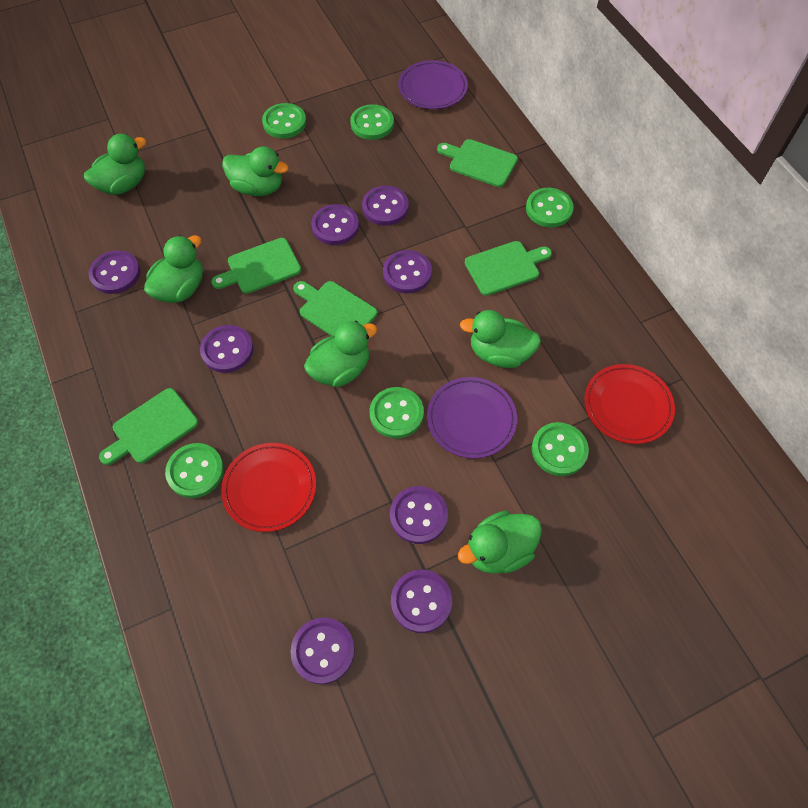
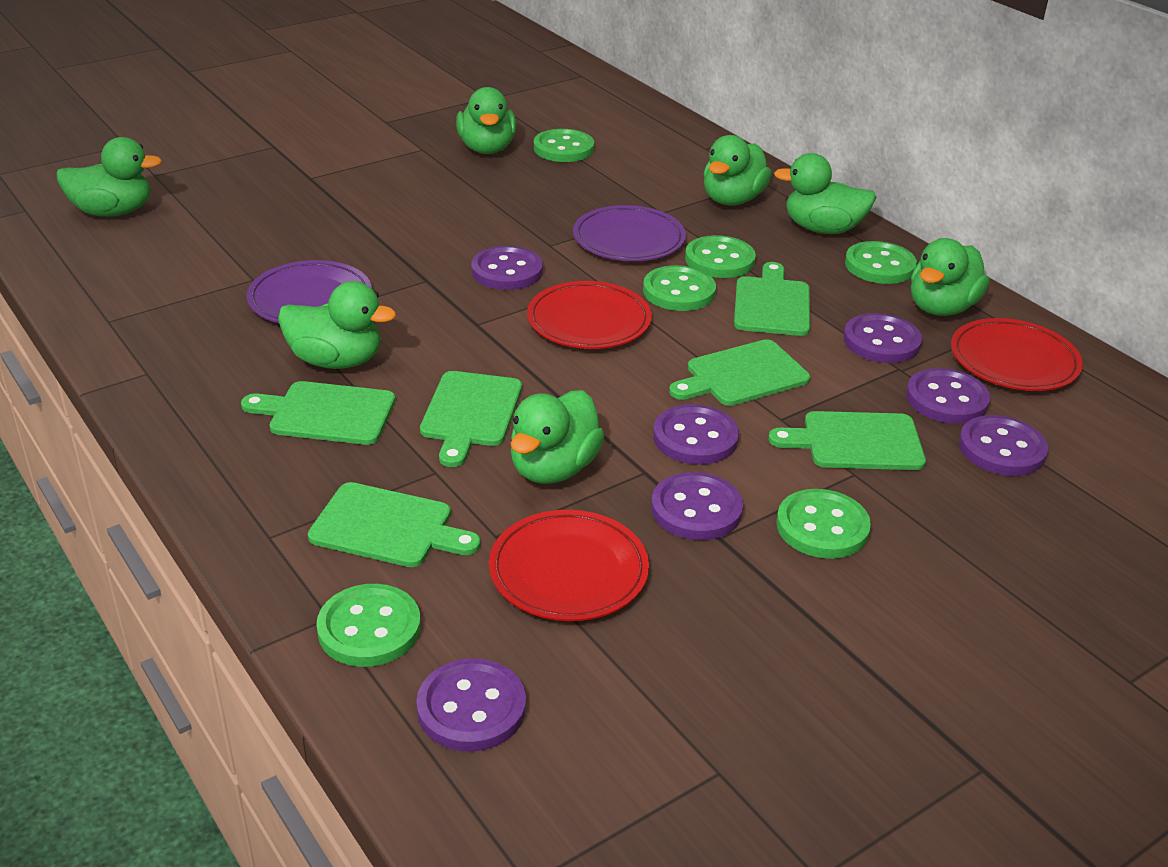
green cutting board: [99,388,198,465] [211,238,301,294] [293,281,378,336] [437,139,518,187] [465,241,552,296] = 5 -> [241,381,395,445] [308,482,481,567] [420,371,522,467] [669,339,810,406] [734,262,810,336] [768,411,926,470] = 6
green duck: [84,134,147,195] [144,235,203,303] [222,146,289,196] [304,321,377,387] [458,511,542,574] [460,310,541,368] = 6 -> [56,137,162,217] [278,281,396,369] [456,87,516,154] [511,390,604,484] [703,135,772,205] [774,153,876,234] [911,238,989,316] = 7
purple button: [89,250,140,294] [200,325,253,373] [291,617,355,684] [311,204,359,245] [362,186,409,225] [383,250,432,293] [390,486,448,544] [391,570,452,633] = 8 -> [416,658,526,752] [471,246,543,290] [651,472,743,540] [653,404,739,465] [843,313,922,363] [906,368,990,424] [959,415,1048,476] = 7
red plate: [221,443,316,532] [584,364,675,444] = 2 -> [489,510,649,621] [527,281,652,349] [951,318,1083,391] = 3

